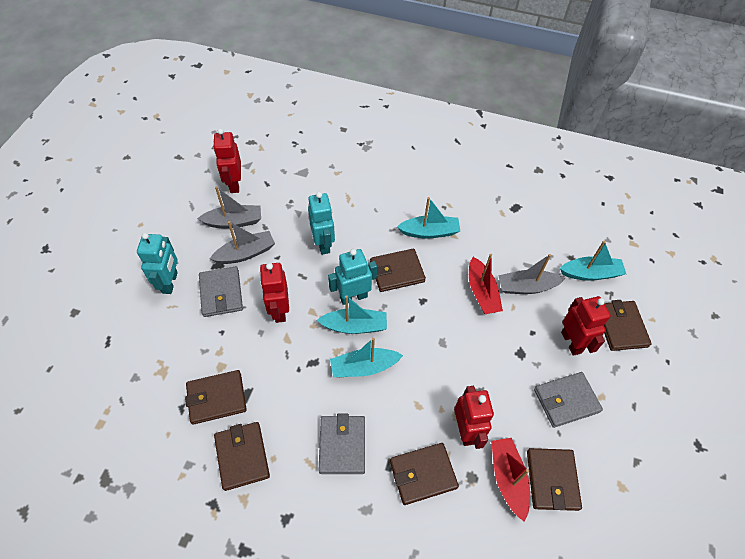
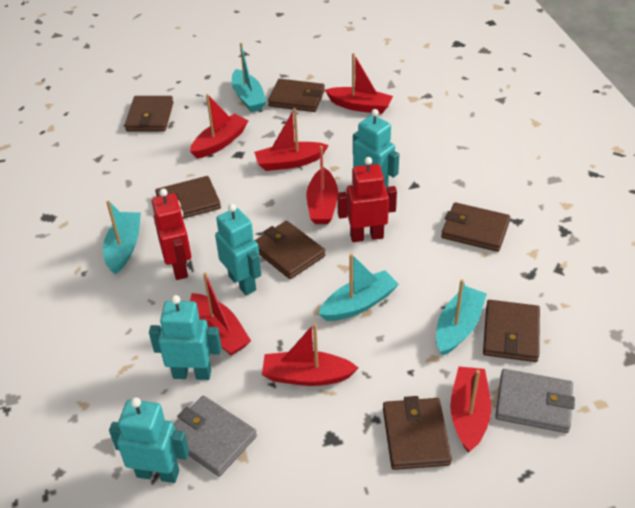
brown wallet: [185,370,247,425] [214,422,270,491] [370,249,426,292] [390,443,459,505] [527,448,582,511] [604,300,652,351] = 6 -> [125,96,173,131] [155,176,221,219] [255,221,325,279] [268,79,325,112] [383,396,452,470] [441,202,510,252] [483,300,540,362] = 7
grey boat: [197,186,261,229] [210,221,275,264] [498,254,565,294] = 3 -> none = 0
grey wallet: [199,267,243,317] [318,414,365,474] [534,372,603,428] = 3 -> [174,396,257,477] [495,369,575,433] = 2
red boat: [469,254,503,314] [491,438,530,522] = 2 -> [190,94,248,159] [190,272,251,355] [254,108,329,171] [262,323,358,386] [307,146,338,224] [325,53,393,114] [450,366,491,453] = 7
red robot: [213,129,241,193] [260,263,289,323] [454,386,494,449] [561,296,611,356] = 4 -> [152,188,191,280] [337,157,397,242] = 2
turquoise robot: [137,233,178,294] [308,192,335,255] [328,249,377,305] = 3 -> [109,397,189,483] [149,295,222,380] [215,204,261,295] [353,109,399,190] = 4

